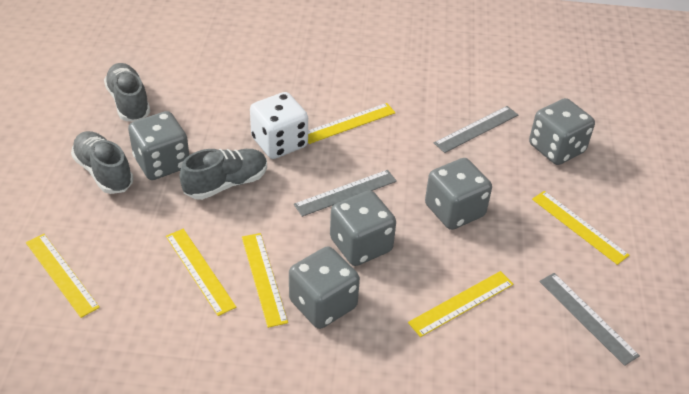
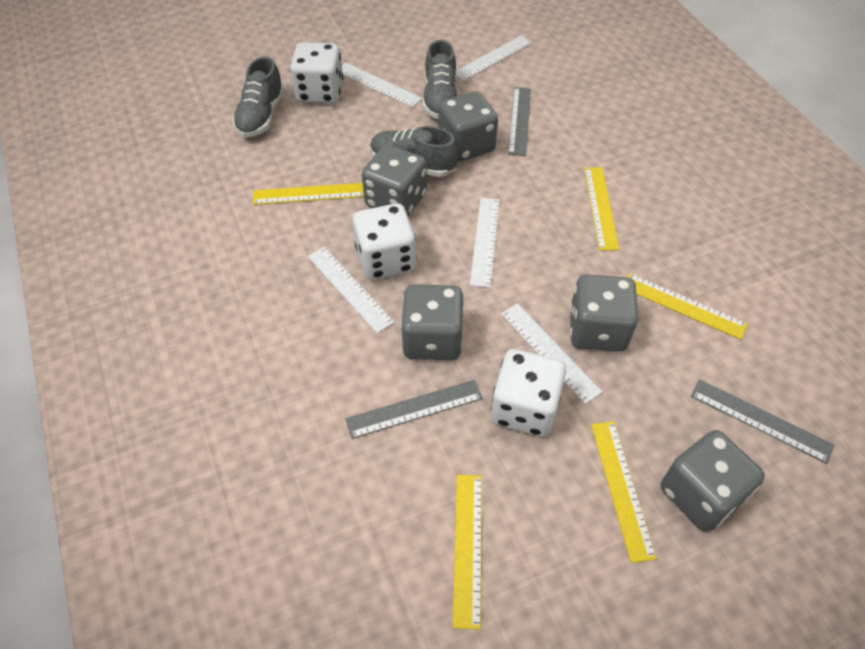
white dice: [250,92,308,159] = 1 -> [290,42,343,104] [353,203,416,280] [491,349,566,437] = 3
white ruler: none = 0 -> [308,247,395,334] [342,63,423,108] [456,35,532,81] [470,198,500,288] [501,303,602,404] = 5
yellow ruler: [26,234,100,318] [166,229,236,316] [242,233,288,328] [308,103,396,144] [408,271,513,337] [532,191,630,265] = 6 -> [253,183,364,205] [453,475,482,630] [584,167,619,250] [591,421,657,563] [627,273,748,339] = 5

